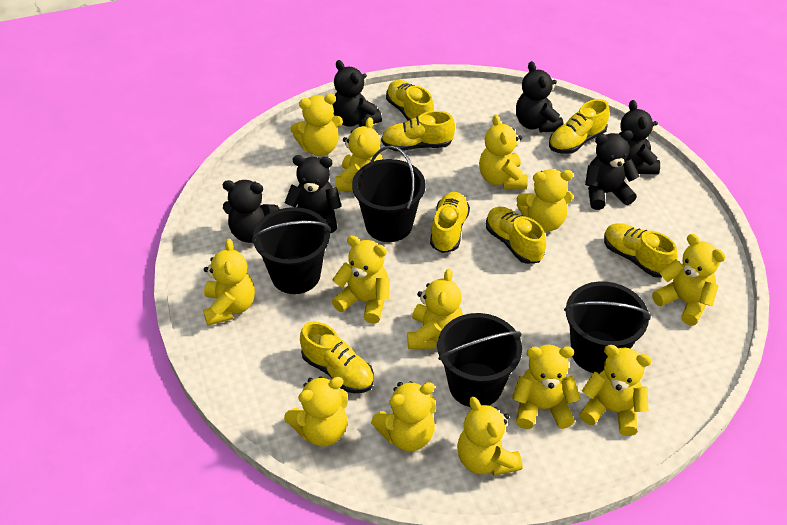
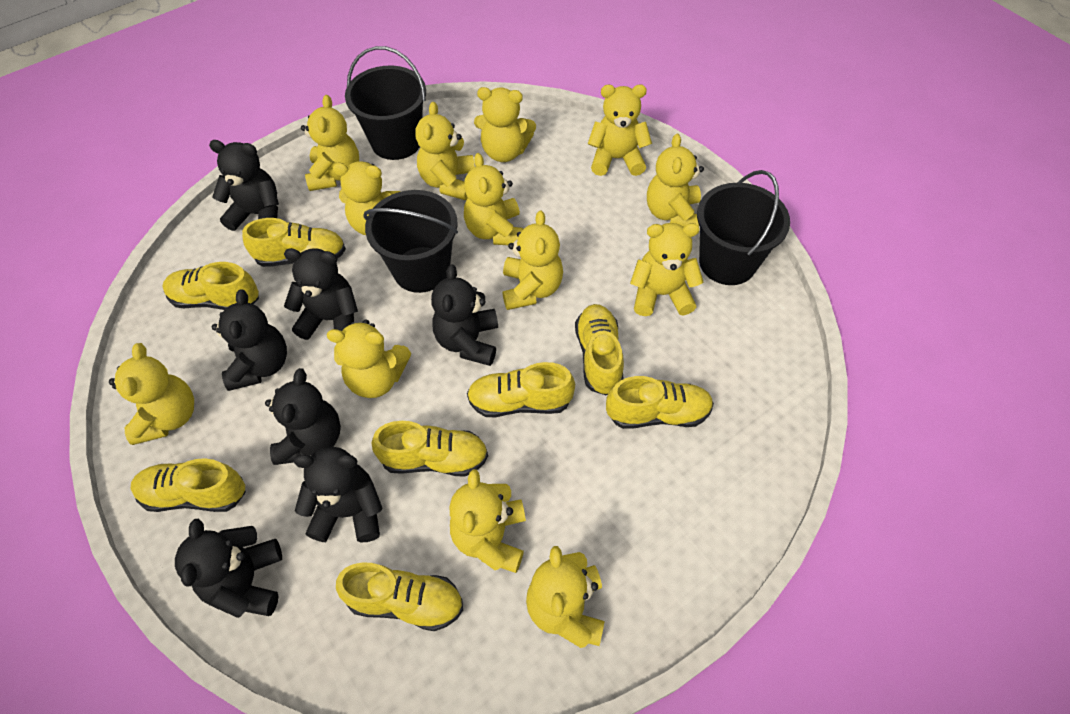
black bucket: [252,207,331,294] [352,145,426,242] [437,313,522,407] [564,281,651,374] = 4 -> [345,46,426,160] [363,190,458,293] [697,170,790,285] = 3
black teddy bear: [223,180,279,243] [284,155,342,233] [332,60,382,127] [516,61,563,133] [585,130,639,210] [619,100,660,175] = 6 -> [175,519,282,618] [209,140,279,231] [212,290,287,391] [265,368,341,465] [284,248,358,340] [293,447,383,542] [431,264,498,366] = 7
yellow shoe: [300,322,374,393] [381,111,455,151] [386,80,434,121] [430,192,470,253] [486,207,546,264] [549,99,610,154] [604,223,678,278] = 7 -> [131,458,246,512] [163,262,259,310] [242,218,346,267] [336,563,463,631] [372,421,488,476] [467,362,575,417] [575,304,624,395] [606,376,714,429] = 8

